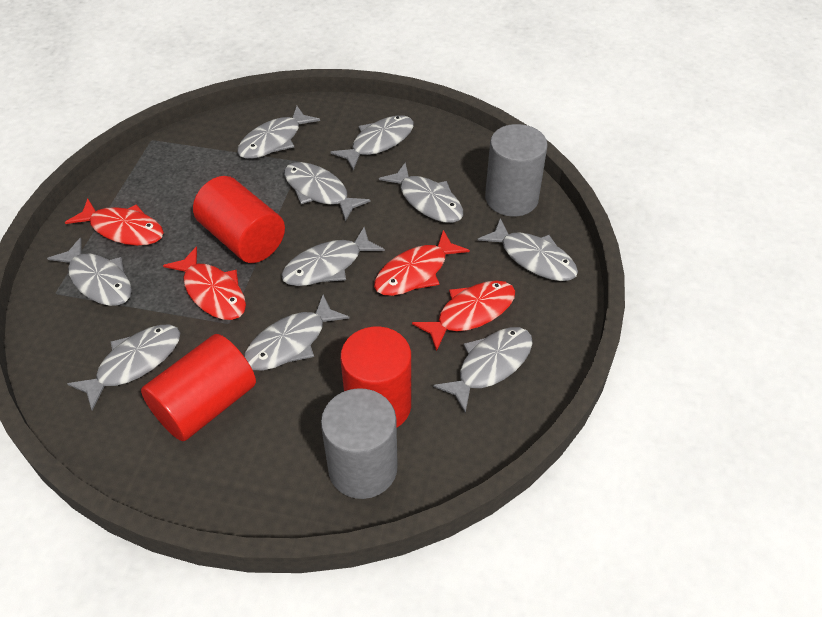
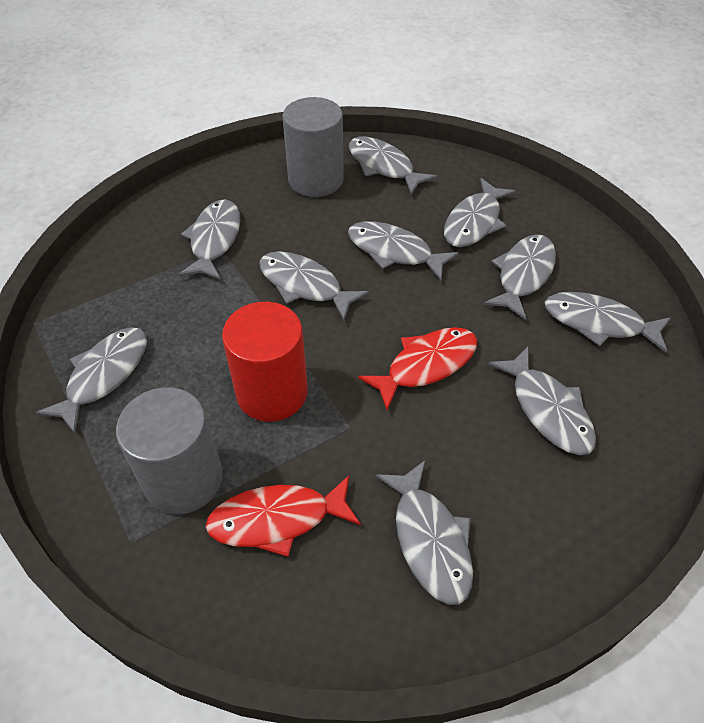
red cylinder: [141,334,256,441] [193,176,285,263] [340,327,411,427] = 3 -> [222,302,308,422] = 1
red fish: [65,198,164,246] [163,246,246,320] [374,230,470,296] [412,281,515,351] = 4 -> [206,475,361,557] [358,327,477,410] = 2

